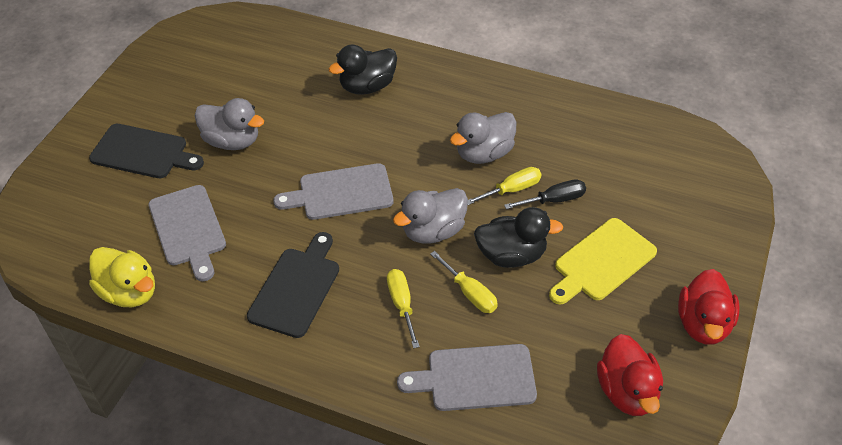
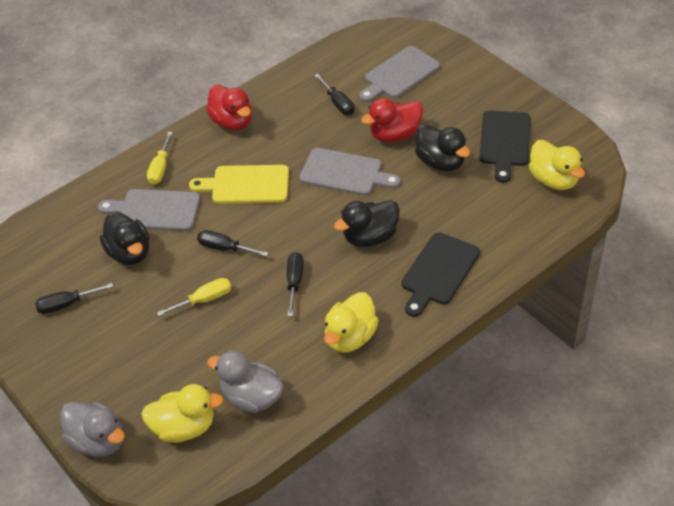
black duck: [329,45,397,95] [474,207,563,268] = 2 -> [100,211,149,265] [334,200,400,247] [415,124,470,171] = 3
black screwdriver: [504,179,586,209] = 1 -> [35,283,113,314] [197,230,268,257] [287,252,304,316] [314,74,355,115] = 4
grey duck: [195,98,264,150] [393,188,468,244] [450,112,516,164] = 3 -> [60,402,125,457] [207,350,284,413] = 2
yellow duck: [89,247,155,307] = 1 -> [141,384,224,443] [324,292,379,353] [529,140,585,190] = 3
yellow screwdriver: [387,269,420,348] [430,251,498,313] [468,167,542,205] = 3 -> [147,132,173,185] [157,278,231,316] = 2

